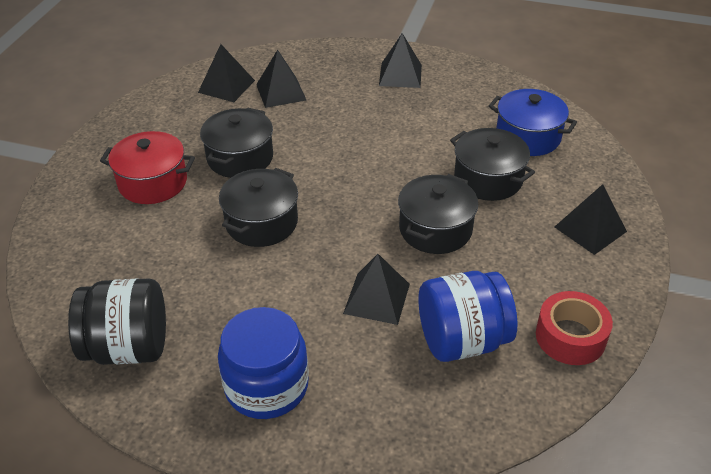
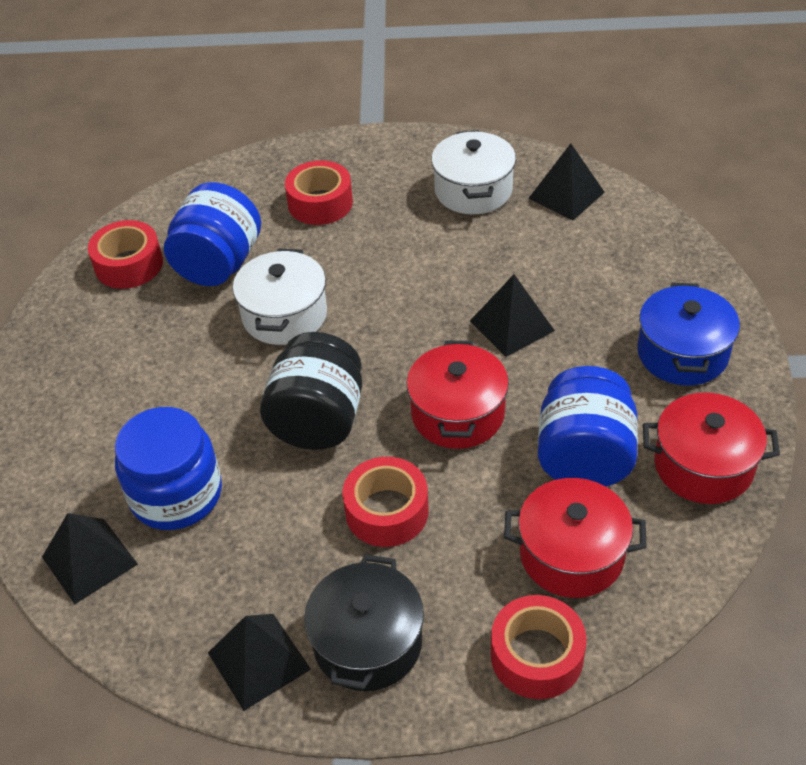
black pot: [200,108,273,178] [219,168,298,247] [398,174,478,254] [450,128,535,201] = 4 -> [304,554,424,691] = 1
black pyramid: [198,44,255,102] [256,50,306,108] [343,254,410,325] [379,33,422,88] [555,184,627,255] = 5 -> [42,513,138,604] [208,614,311,711] [470,274,555,357] [528,143,605,220] = 4
blue jar: [218,307,309,419] [418,271,517,362] = 2 -> [115,407,222,530] [164,182,261,286] [538,366,638,487] = 3
red pot: [100,131,195,204] = 1 -> [407,341,509,449] [504,478,647,598] [643,393,780,504] = 3
red tape: [536,291,613,365] = 1 -> [88,220,163,289] [285,160,353,225] [342,457,428,547] [491,595,587,699] = 4
white pot: none = 0 -> [233,248,327,345] [431,130,516,214] = 2

